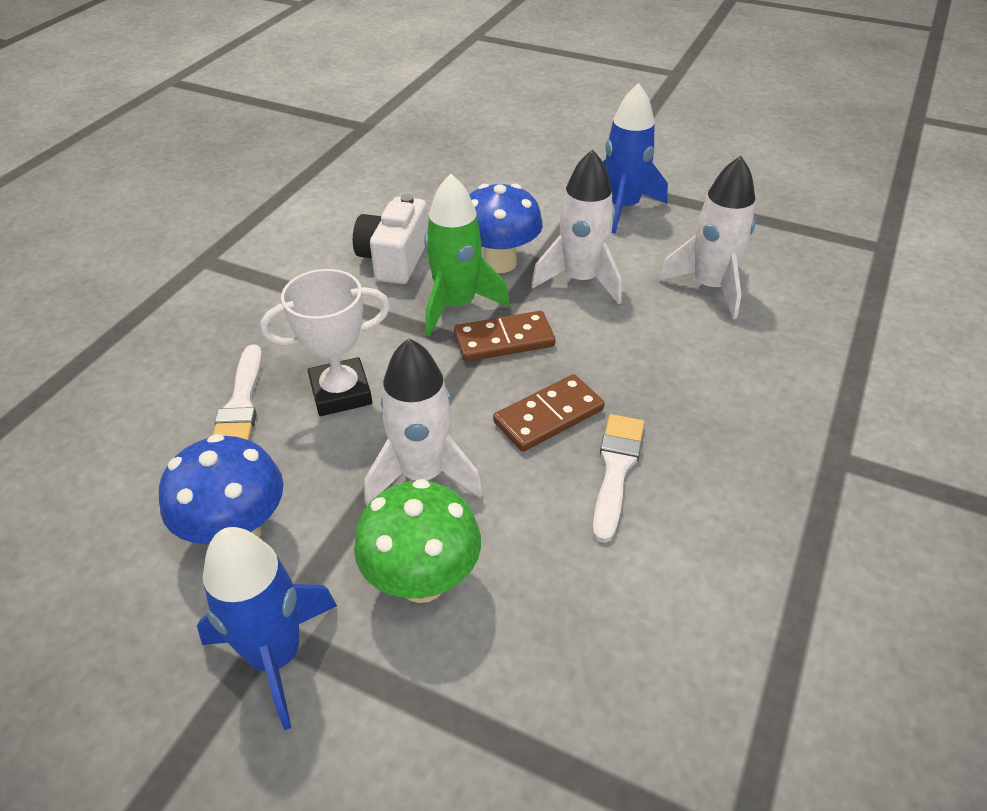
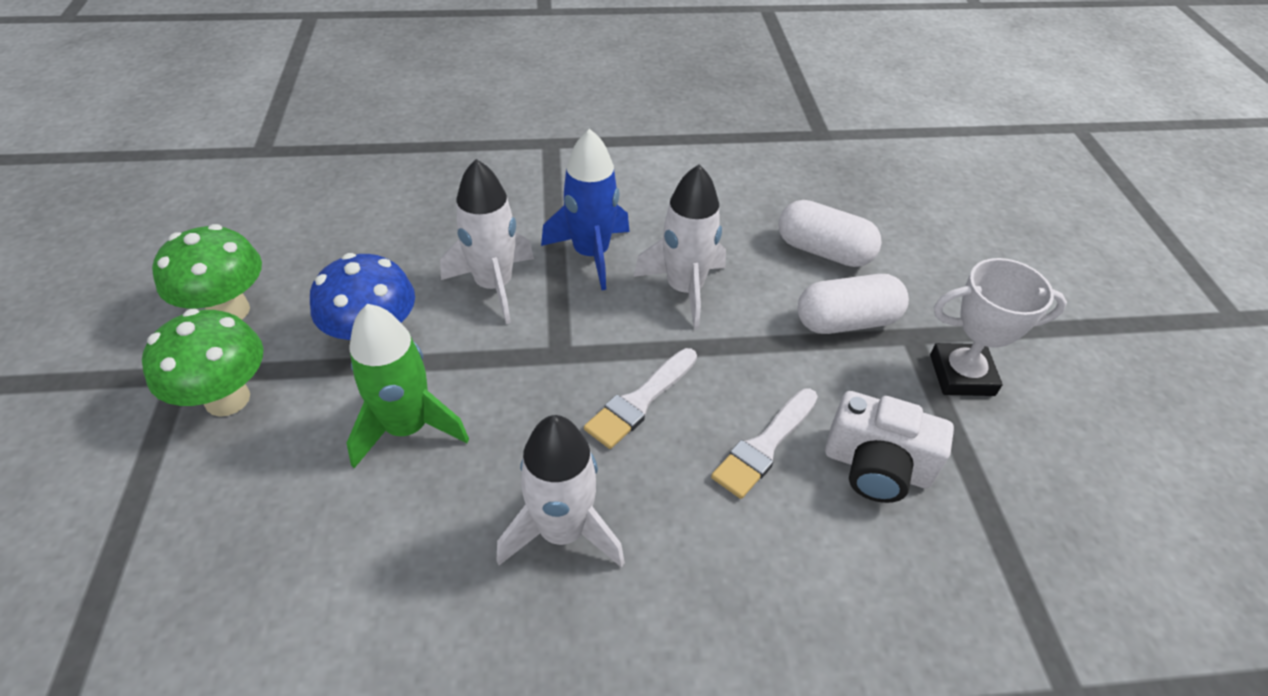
blue mushroom: [159,434,283,544] [469,183,543,273] = 2 -> [310,253,415,340] = 1
blue rocket: [197,527,337,730] [603,83,668,234] = 2 -> [541,129,630,290] = 1
brown domino: [454,311,556,362] [493,374,604,452] = 2 -> none = 0
green mushroom: [354,479,481,603] = 1 -> [142,309,263,417] [152,224,262,320] = 2
white capsule: none = 0 -> [778,200,882,267] [797,274,909,334] = 2

